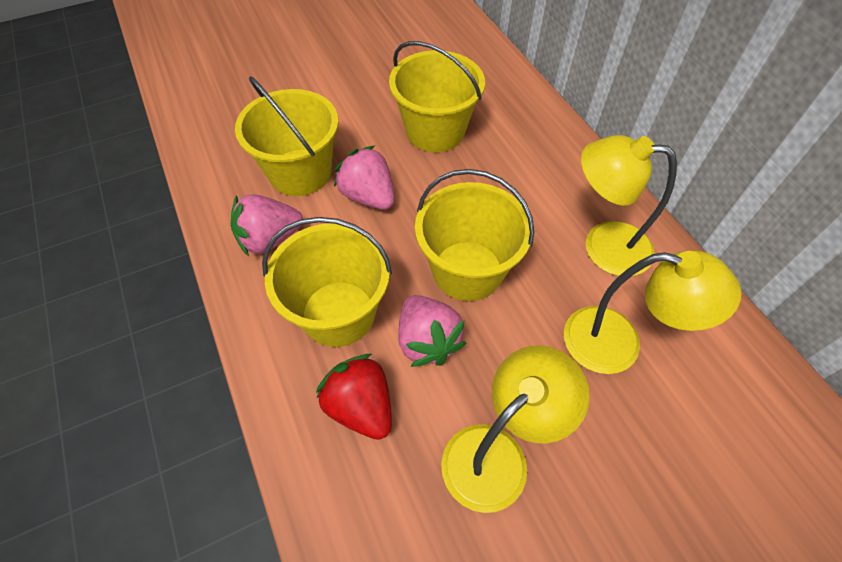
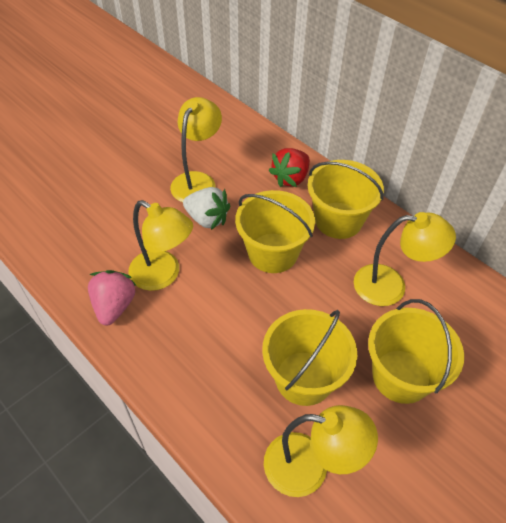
pink strawberry: [231,194,303,257] [334,145,395,210] [399,295,466,367] = 3 -> [88,270,137,326] = 1
white strawberry: none = 0 -> [183,187,230,230] = 1
yellow lamp: [441,345,590,513] [564,250,742,374] [581,135,677,276] = 3 -> [128,200,193,291] [170,97,222,203] [264,405,378,497] [354,212,456,306] = 4

